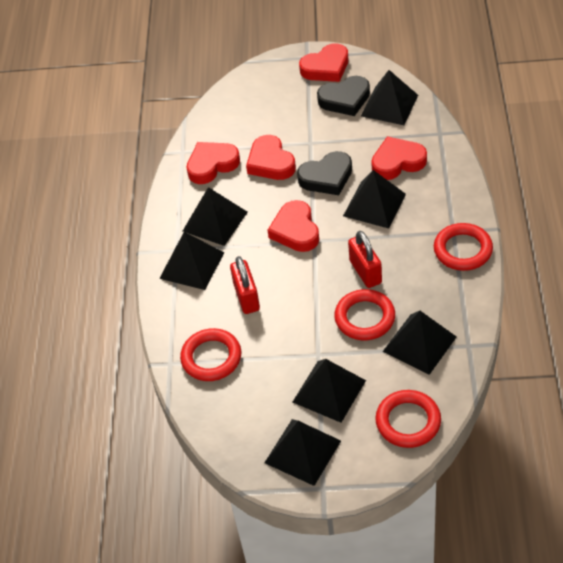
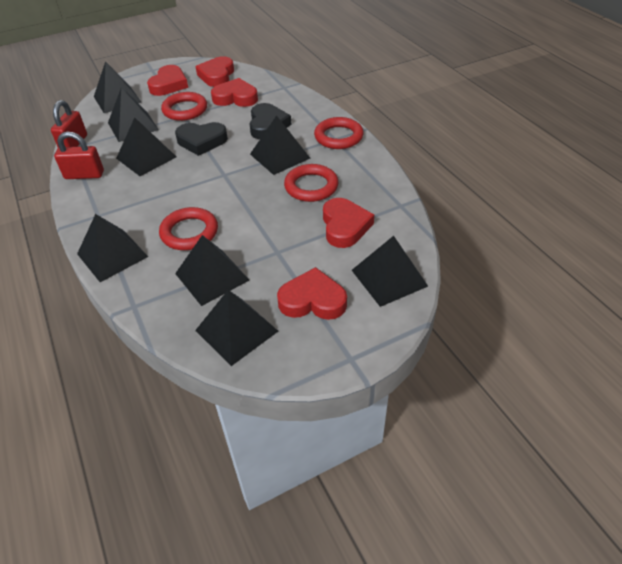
black pyramid: [159,232,224,290] [183,187,248,246] [264,419,341,486] [293,359,366,423] [343,170,406,229] [361,70,418,125] [383,311,456,375] = 7 -> [77,214,148,282] [94,61,141,113] [108,87,159,142] [116,118,176,176] [175,235,249,306] [195,290,278,366] [250,115,310,175] [352,236,428,307] = 8

